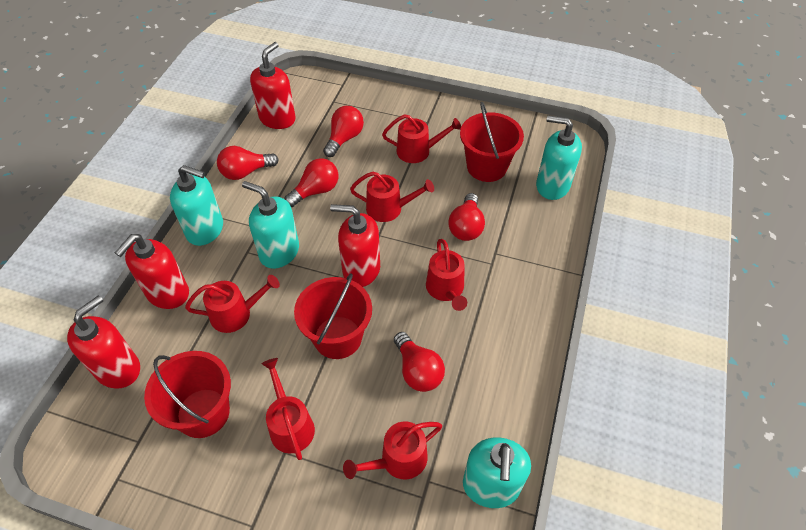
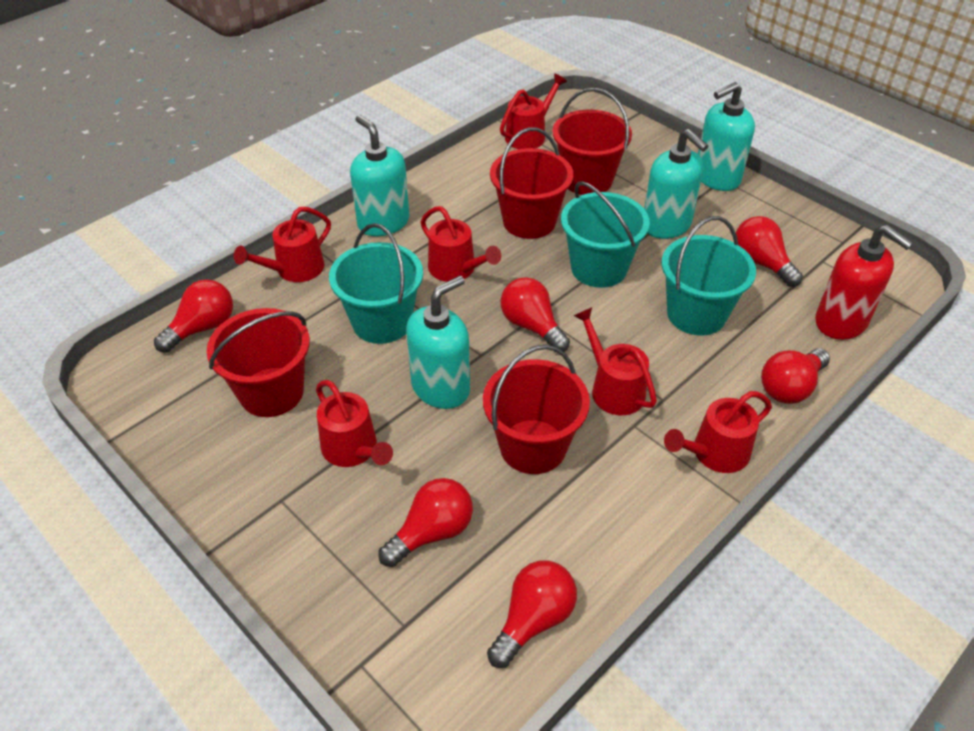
red bucket: [144,351,231,438] [294,273,372,359] [460,102,524,182] = 3 -> [206,308,310,417] [483,344,590,474] [490,127,573,239] [553,88,632,195] = 4
red light bulb: [217,146,279,180] [284,158,338,207] [323,106,364,157] [394,332,445,392] [448,193,485,241] = 5 -> [154,279,233,353] [378,478,473,567] [487,560,577,668] [500,277,570,353] [736,216,803,287] [761,348,830,404] = 6
red soap dispenser: [67,295,140,389] [115,234,189,309] [250,42,296,129] [330,204,380,287] = 4 -> [815,225,913,340] = 1
turquoise bucket: none = 0 -> [329,223,423,344] [561,181,650,288] [662,216,756,335] = 3

